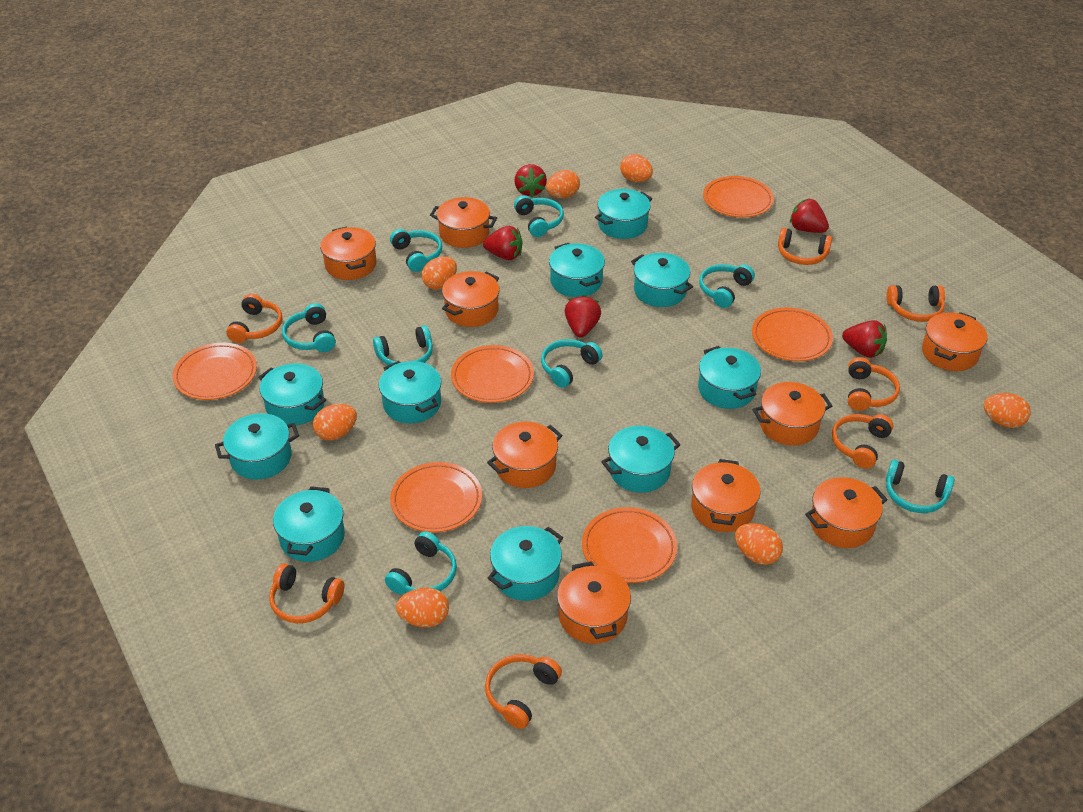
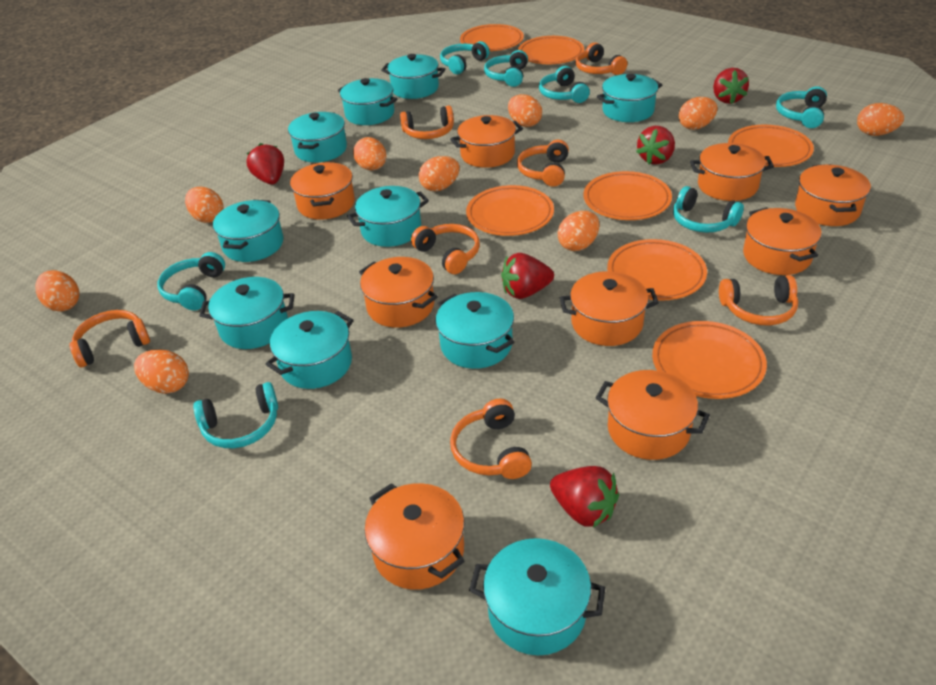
orange egg: [313,404,357,440] [396,588,449,627] [422,256,457,290] [546,170,580,198] [620,154,653,182] [735,523,783,565] [983,393,1031,428] = 7 -> [35,270,79,312] [134,350,189,394] [185,187,223,223] [353,137,386,170] [419,156,460,191] [508,94,542,127] [558,211,599,251] [679,97,718,130] [857,103,904,136] = 9
orange plate: [172,343,257,400] [390,462,482,532] [451,345,534,403] [582,507,677,583] [703,176,774,217] [752,307,833,361] = 6 -> [460,24,524,51] [466,185,554,236] [518,36,584,64] [583,171,672,220] [607,239,707,301] [652,321,767,399] [728,125,814,167] = 7
turquoise headphones: [282,303,336,352] [373,325,433,365] [385,531,457,594] [390,229,442,272] [514,195,564,237] [541,339,603,388] [699,264,755,308] [886,460,954,513] = 8 -> [157,252,225,311] [193,382,278,448] [440,41,490,74] [484,50,528,87] [539,66,590,103] [673,186,744,233] [776,86,827,128] = 7

